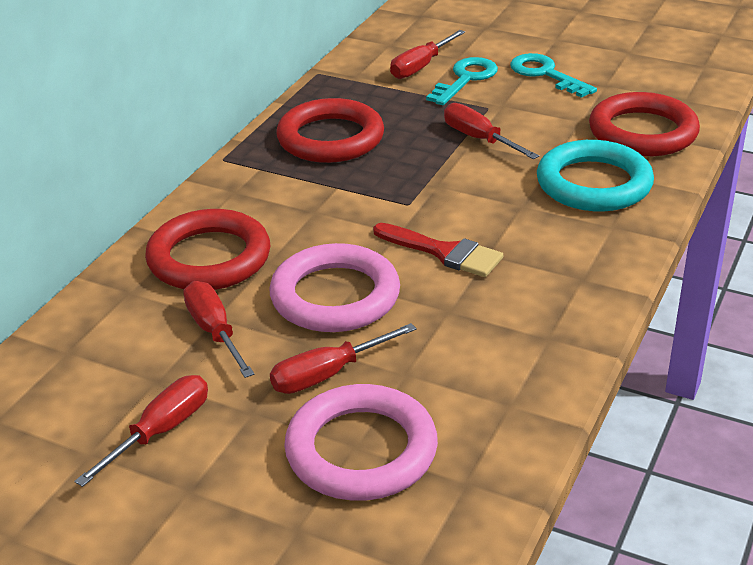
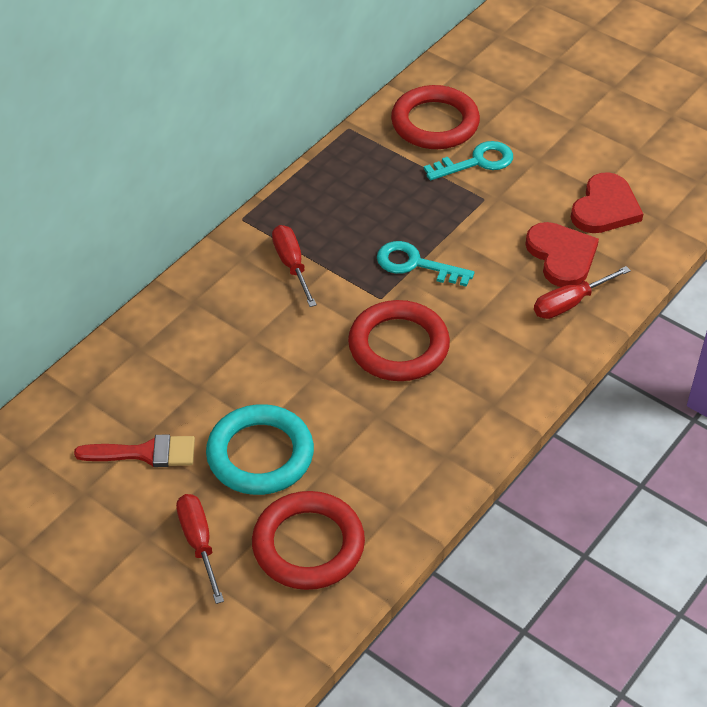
pink ring: [269,243,400,332] [284,384,438,501] = 2 -> none = 0
red heart: none = 0 -> [525,222,599,287] [571,172,643,233] = 2
red screwdriver: [74,375,208,487] [183,281,254,378] [270,323,417,394] [390,30,465,79] [444,103,539,159] = 5 -> [176,494,224,604] [272,225,317,307] [534,266,631,319] = 3

